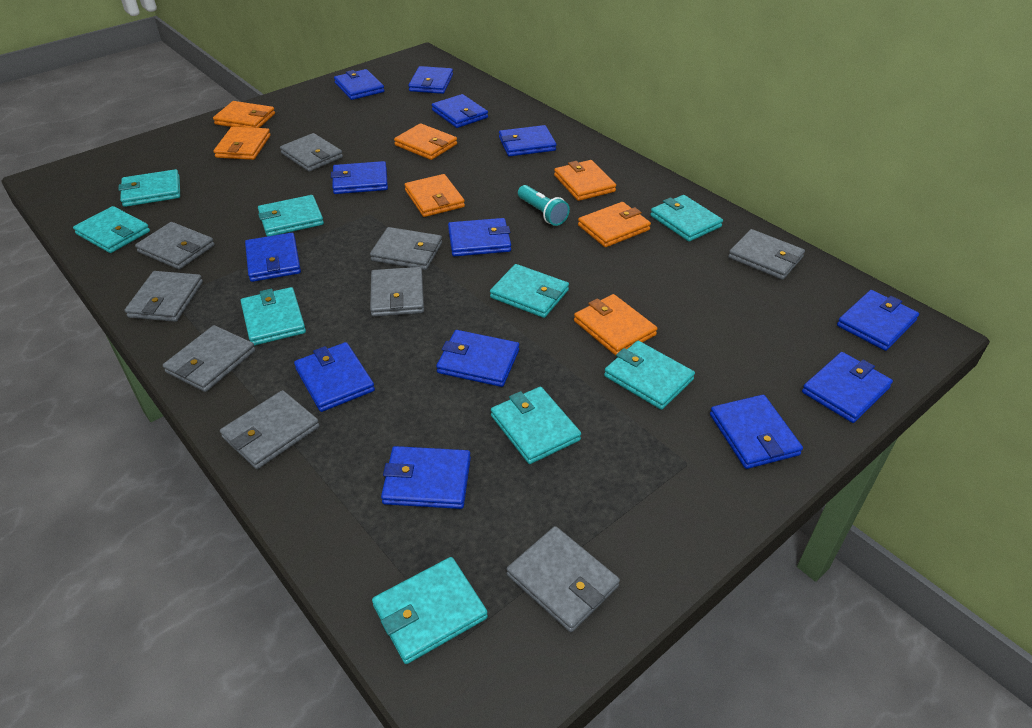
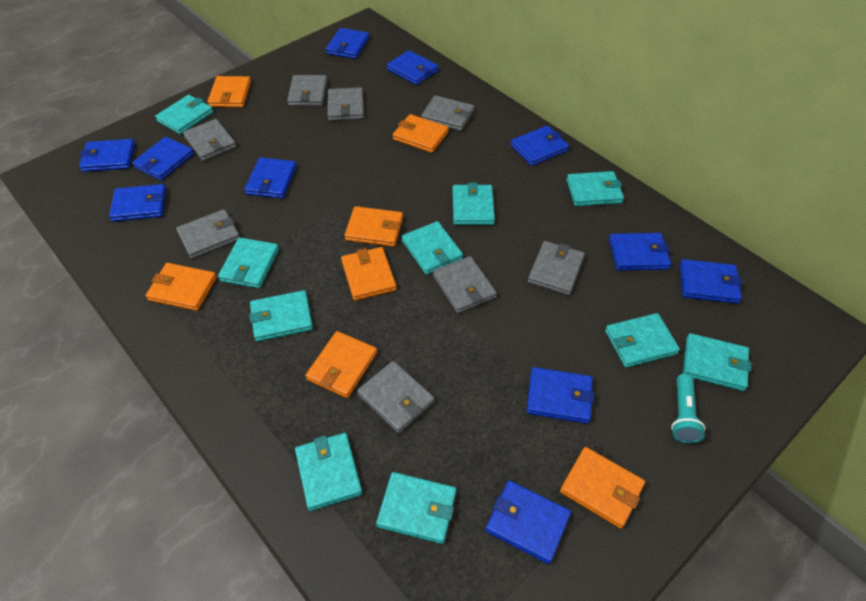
blue wallet: [245,233,301,282] [294,342,375,412] [331,161,388,194] [334,69,385,100] [381,446,471,509] [408,66,453,94] [432,94,488,128] [436,330,519,387] [448,218,511,257] [499,125,556,157] [710,395,803,469] [802,352,893,423] [837,290,919,351] = 13 -> [79,139,135,172] [109,184,167,222] [132,137,194,181] [245,157,297,199] [326,28,369,59] [387,50,438,85] [485,481,571,564] [511,125,569,166] [526,367,594,424] [609,233,671,271] [680,259,742,304] = 11
grey wallet: [125,271,203,322] [135,222,215,270] [163,325,255,392] [220,390,320,469] [280,133,343,172] [370,227,442,270] [370,267,424,317] [507,526,620,632] [728,229,805,280] = 9 -> [176,209,240,259] [183,119,237,161] [287,75,327,106] [327,87,364,121] [357,361,435,433] [421,95,474,131] [433,256,497,313] [528,241,585,295] = 8
turquoise wallet: [73,206,150,253] [118,169,180,207] [241,287,306,346] [258,195,324,236] [372,557,488,664] [490,264,569,318] [491,387,581,464] [604,341,695,410] [650,195,723,242] = 9 -> [155,95,213,134] [218,237,279,288] [249,290,313,342] [295,433,362,511] [376,472,457,544] [402,221,463,275] [452,183,495,225] [567,171,624,206] [605,313,680,368] [683,333,751,391] = 10

